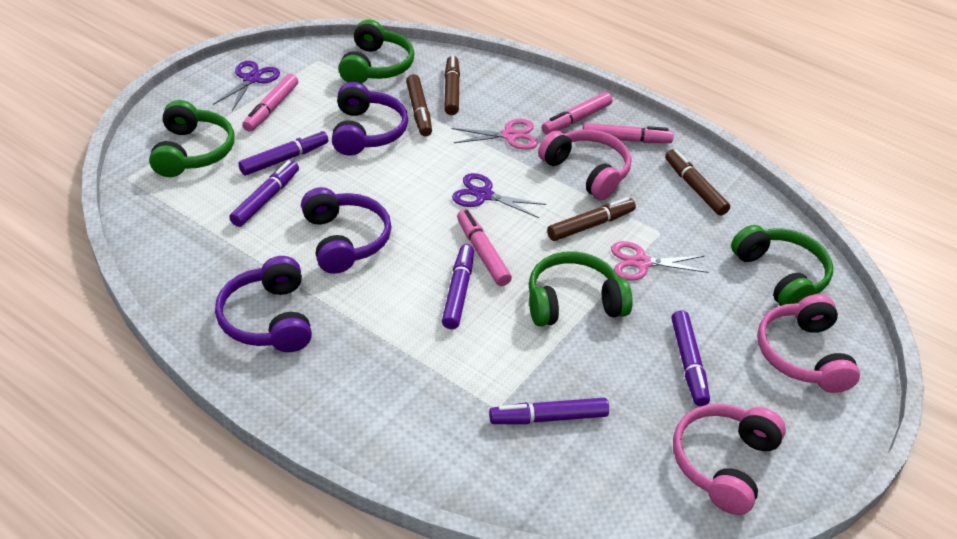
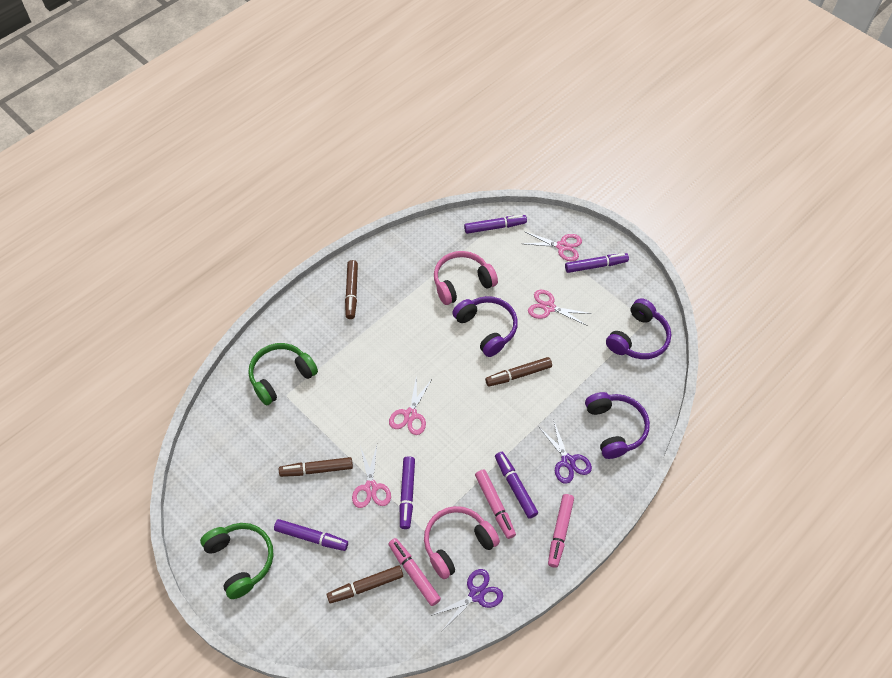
green headphones: [149,100,234,177] [338,20,414,83] [529,252,633,327] [731,225,833,306] = 4 -> [200,523,274,599] [248,343,318,406] = 2
pink headphones: [538,129,631,200] [673,404,786,515] [757,294,860,393] = 3 -> [424,506,500,579] [434,251,498,305] = 2
pink marker: [242,74,298,132] [457,209,512,286] [541,92,612,135] [582,123,674,143] = 4 -> [389,538,441,606] [475,470,516,539] [548,494,574,568] = 3
pink scissors: [452,119,538,150] [611,241,709,281] = 2 -> [352,445,391,508] [389,375,432,435] [523,231,582,261] [528,290,592,326] = 4

